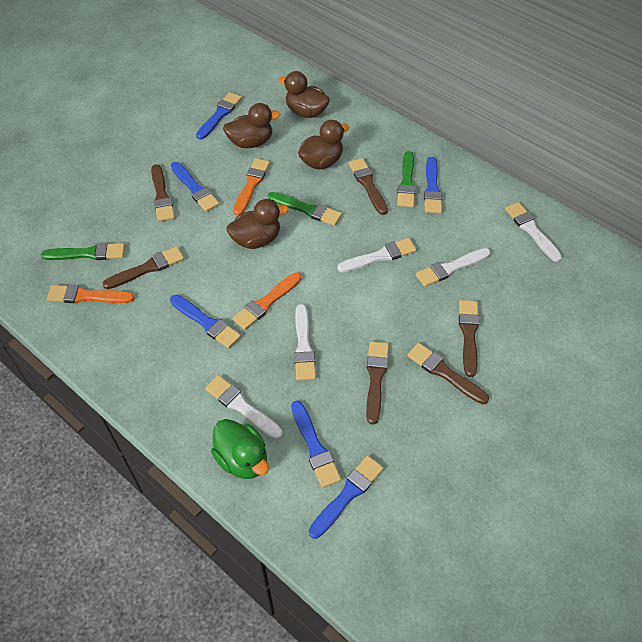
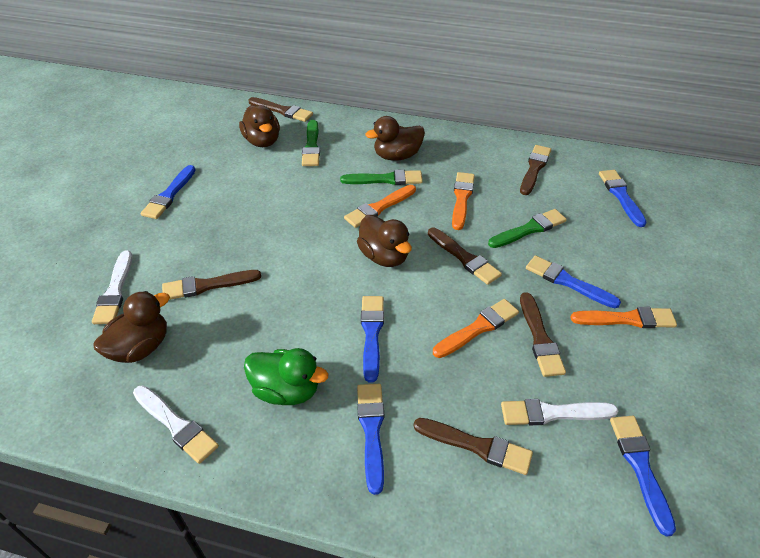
orange brush: [47,285,134,303] [232,272,301,330] [233,158,270,216] = 3 -> [344,185,416,228] [433,299,519,358] [452,172,475,230] [570,307,677,328] = 4
white brush: [205,375,283,439] [294,304,316,381] [337,238,416,272] [416,248,491,287] [505,202,562,262] = 5 -> [92,251,133,324] [133,385,219,464] [501,399,618,425] = 3

